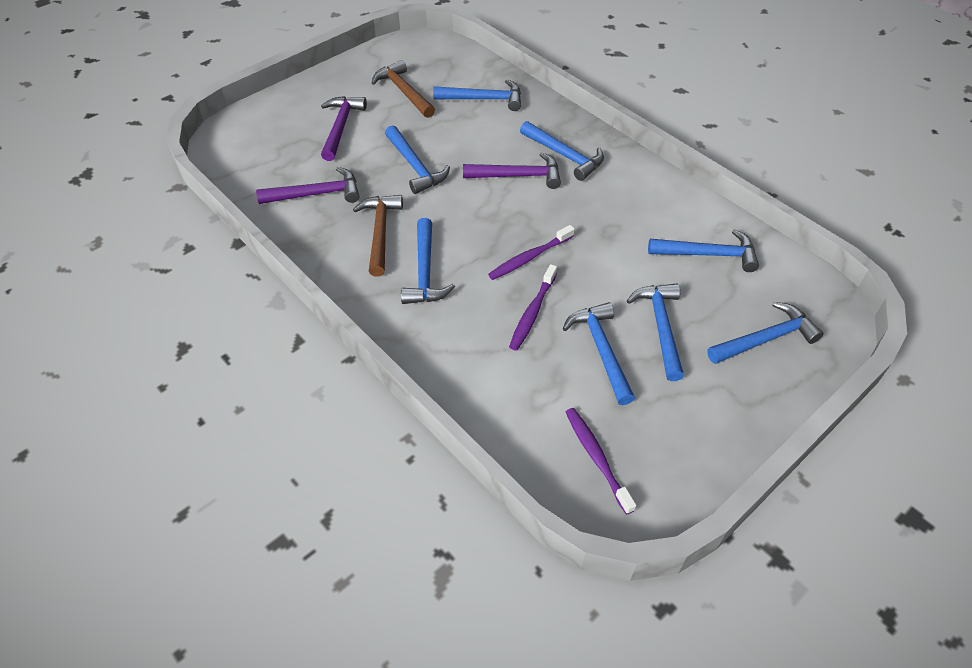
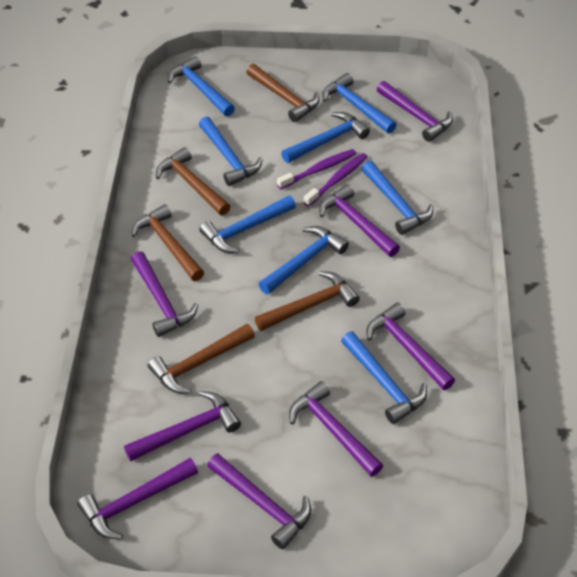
brown hammer: [353,195,403,276] [372,60,435,118] = 2 -> [131,204,204,281] [148,324,255,393] [156,147,231,215] [246,64,319,122] [255,271,360,331] = 5
purple hammer: [256,167,359,204] [321,96,367,161] [463,152,561,189] = 3 -> [77,458,198,539] [124,391,241,461] [131,251,198,337] [207,453,311,549] [289,381,383,477] [319,184,400,257] [367,303,455,390] [377,81,453,142] = 8
purple toothbrush: [488,225,575,280] [509,264,557,351] [566,408,636,515] = 3 -> [277,149,356,189] [303,153,368,207] = 2

